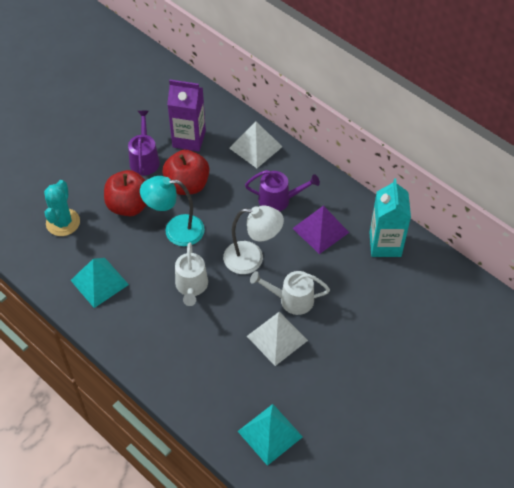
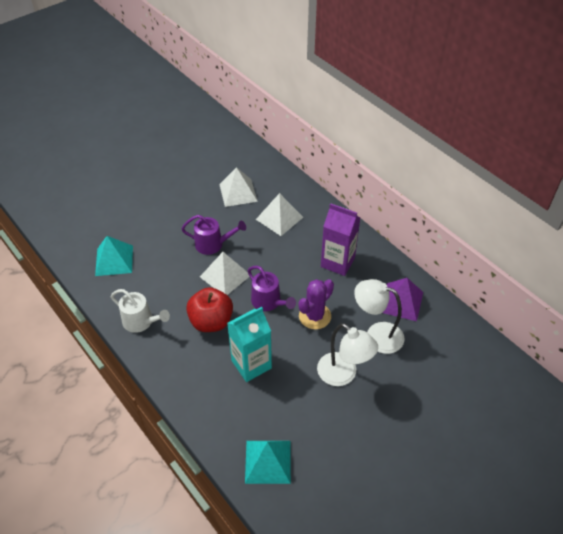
purple cactus: none = 0 -> [298,279,334,330] = 1
red apple: [104,170,146,216] [163,150,209,195] = 2 -> [186,287,233,332] = 1
turquoise cactus: [44,180,80,236] = 1 -> none = 0
turquoise lamp: [140,176,205,246] = 1 -> none = 0
white lamp: [223,205,284,274] = 1 -> [317,323,378,386] [354,279,404,354] = 2
white pyramid: [229,121,283,168] [247,312,308,366] = 2 -> [200,252,250,295] [219,167,258,207] [256,193,303,236] = 3
white watering can: [175,242,208,306] [250,271,330,315] = 2 -> [111,289,170,333] = 1

